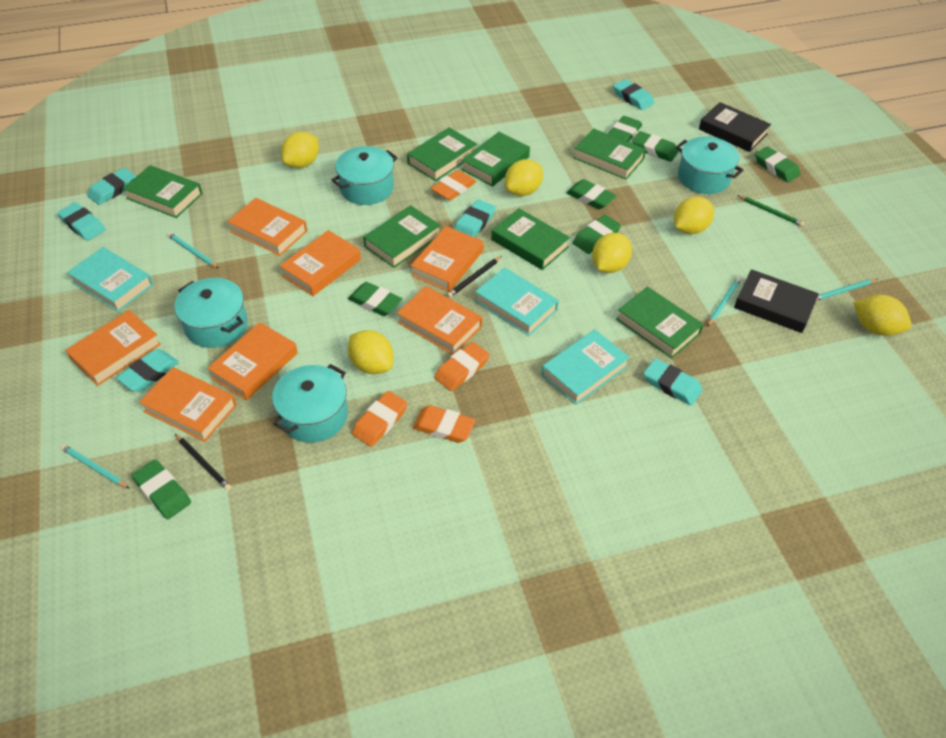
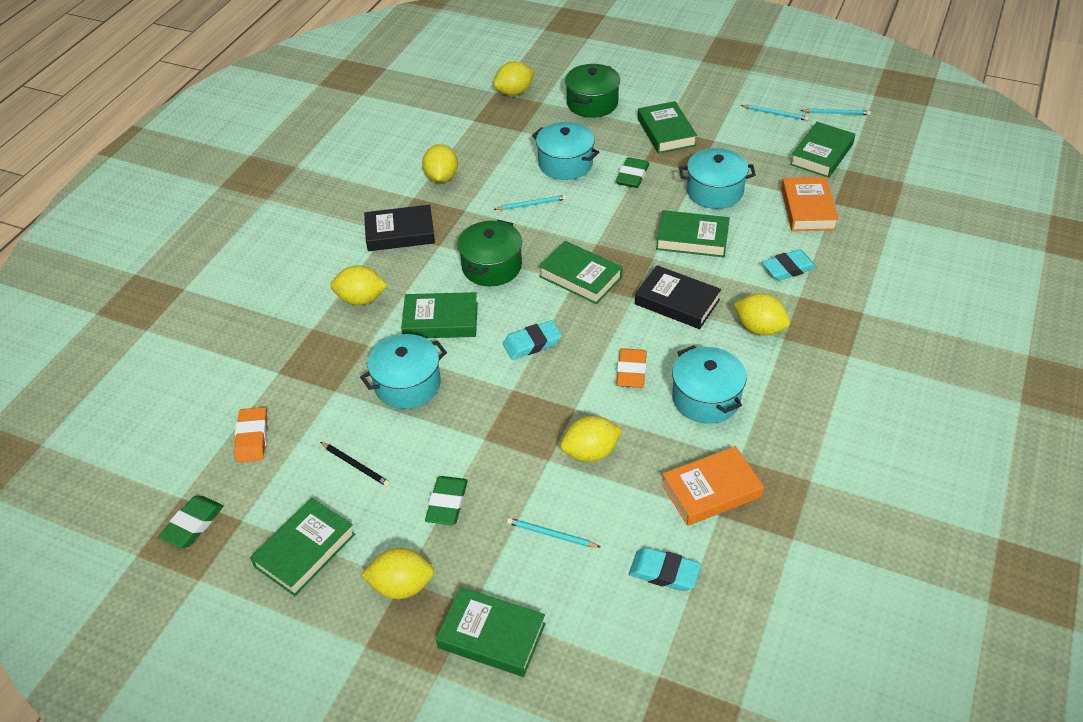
black pencil: [175,434,231,491] [447,256,502,298] = 2 -> [320,442,390,487] = 1
green eraser: [132,459,191,519] [348,282,402,316] [566,179,617,209] [573,215,621,254] [608,116,642,142] [632,131,678,162] [755,146,800,182] = 7 -> [158,496,223,548] [425,476,468,525] [616,157,649,188] = 3
green pencil: [737,195,804,227] = 1 -> none = 0
green pot: none = 0 -> [457,220,522,286] [565,64,620,118] = 2
orange book: [65,310,161,386] [139,367,237,442] [207,322,298,401] [227,198,307,256] [280,230,361,296] [397,286,482,355] [411,226,483,292] = 7 -> [661,446,764,526] [781,177,839,231] = 2
orange eraser: [352,391,407,447] [413,405,475,443] [431,170,476,200] [434,342,490,391] = 4 -> [234,407,268,463] [616,348,647,388] = 2
turquoise book: [67,247,153,312] [475,267,559,336] [541,329,630,405] = 3 -> none = 0
turquoise eraser: [57,202,106,241] [87,168,136,205] [116,349,179,392] [454,199,496,237] [613,79,654,110] [644,358,702,406] = 6 -> [503,320,562,360] [629,547,701,591] [762,249,817,281] = 3

